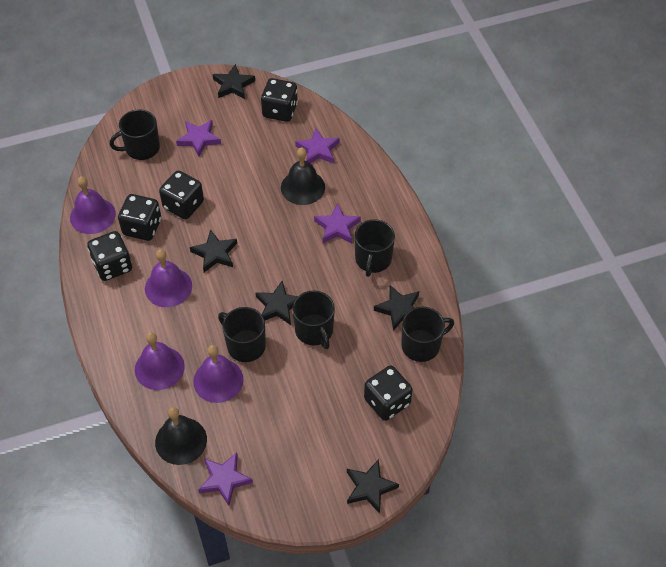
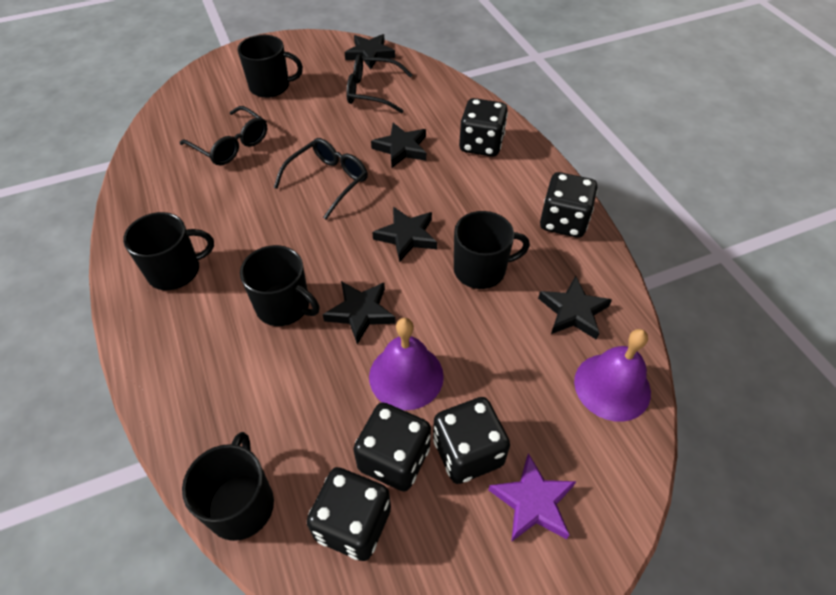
black bell: [155,407,207,465] [281,147,325,205] = 2 -> none = 0
black glasses: none = 0 -> [180,106,267,166] [274,138,368,219] [346,54,413,113] = 3
purple bell: [70,176,116,234] [135,332,185,390] [145,249,192,307] [193,345,243,403] = 4 -> [369,318,444,410] [574,329,651,422] = 2
purple star: [176,120,221,157] [198,453,253,505] [295,128,340,163] [314,203,361,243] = 4 -> [488,453,576,542] = 1

